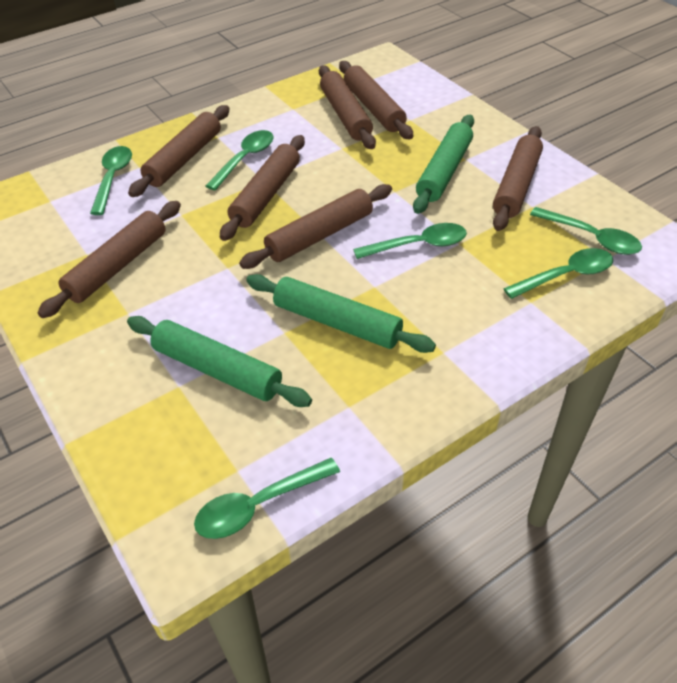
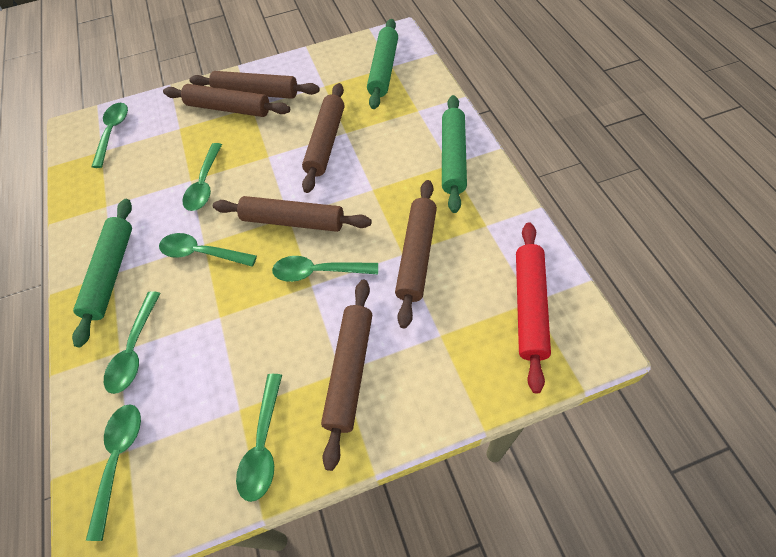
brown rolling pin: [38,201,181,318] [128,105,229,197] [220,135,305,241] [239,184,392,269] [319,65,376,149] [339,61,413,140] [493,126,543,231] = 7 -> [163,84,290,117] [189,71,320,99] [213,196,372,232] [302,83,344,193] [321,280,372,471] [395,180,437,328] = 6
green spoon: [90,146,132,215] [194,458,340,539] [205,130,274,190] [353,223,467,259] [503,248,613,299] [530,207,642,255] = 6 -> [86,404,141,541] [91,103,128,168] [104,291,160,394] [159,233,257,267] [182,143,222,211] [236,374,282,502] [272,256,378,282] = 7
red rolling pin: none = 0 -> [516,222,551,394] = 1

